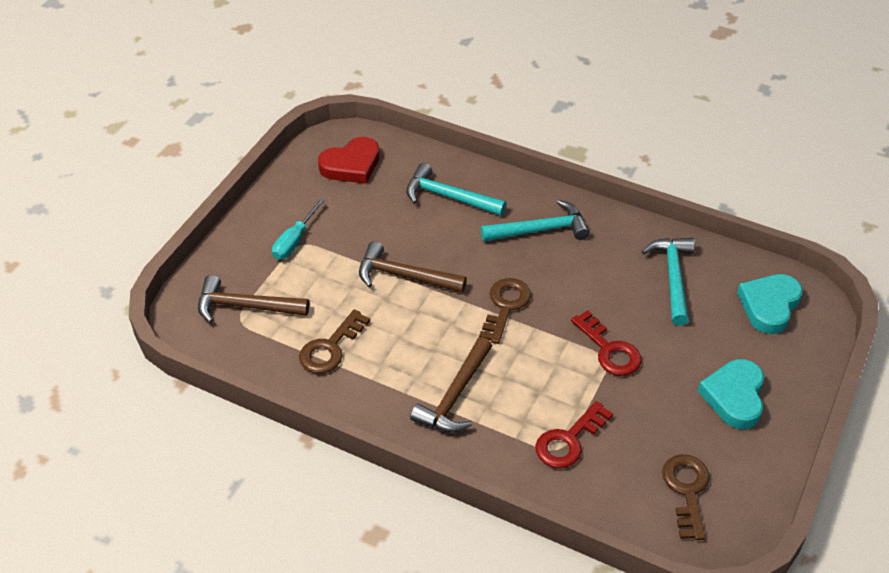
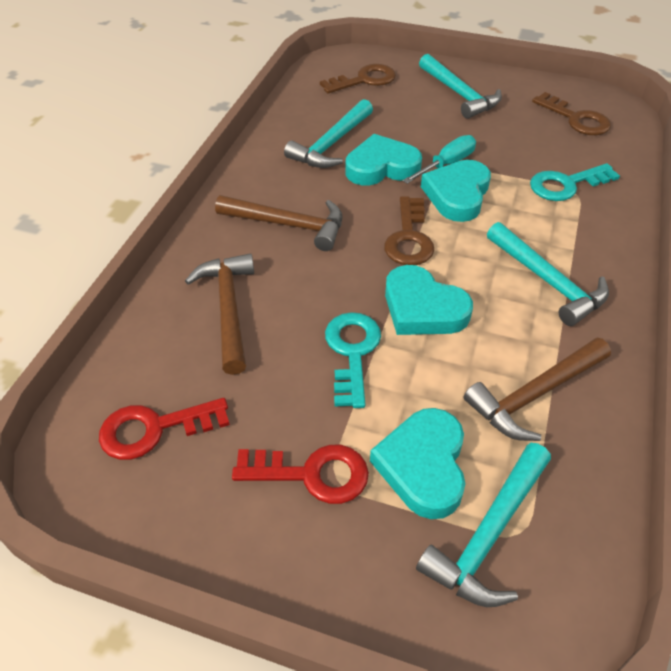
red heart: [318,137,380,184] = 1 -> none = 0
turquoise hammer: [406,163,506,216] [481,200,590,242] [642,238,695,326] = 3 -> [284,99,373,168] [416,443,551,607] [419,54,502,119] [487,222,609,326] = 4
turquoise heart: [698,359,764,429] [737,274,803,334] = 2 -> [345,134,422,185] [370,408,465,519] [385,265,473,335] [421,160,491,222] = 4
turquoise key: none = 0 -> [325,312,381,408] [530,163,620,201] = 2

